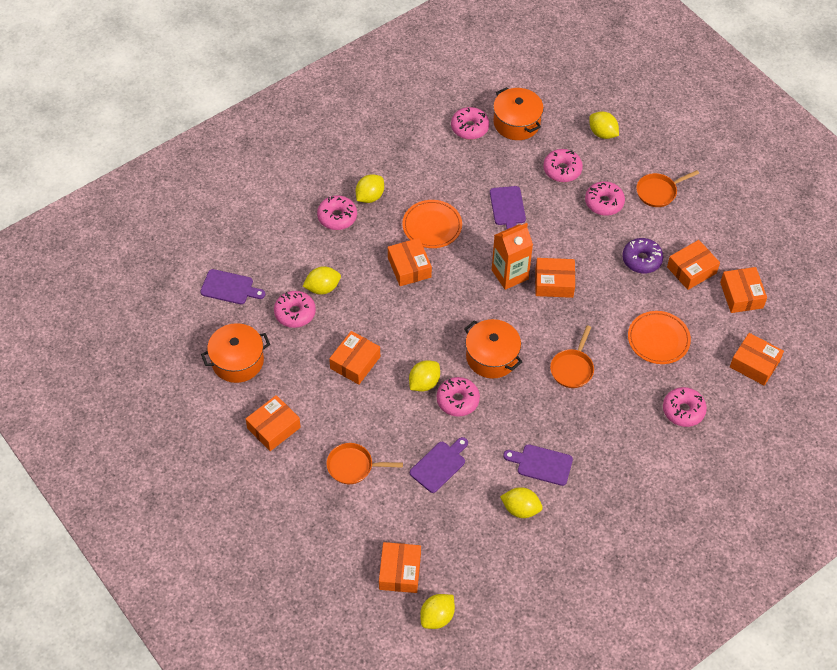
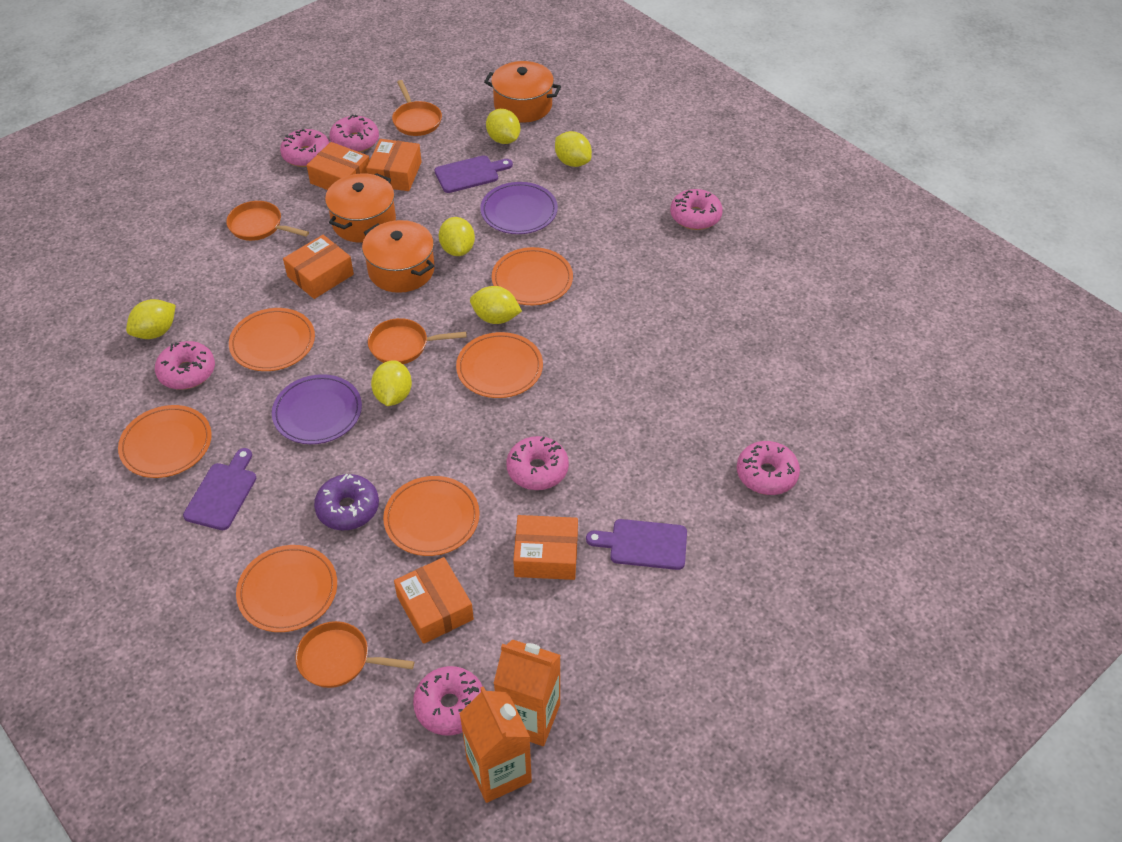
orange box: [246,395,301,451] [329,331,380,385] [379,542,421,593] [388,238,432,286] [535,258,575,298] [667,240,720,290] [720,267,767,313] [730,333,784,386] = 8 -> [283,235,354,299] [307,142,370,190] [366,139,422,191] [394,557,474,644] [513,515,578,580] = 5
orange carton: [492,223,533,290] = 1 -> [459,686,532,803] [493,639,560,746] = 2
orange pan: [327,443,403,484] [550,326,594,388] [636,170,699,207] = 3 -> [226,201,309,241] [295,621,414,688] [368,318,467,364] [392,80,442,136] = 4
orange plate: [402,200,462,248] [628,311,691,364] = 2 -> [118,405,212,478] [229,308,315,371] [236,545,337,632] [383,476,479,556] [456,332,543,398] [492,247,573,305] = 6
purple cutting board: [200,269,265,304] [410,437,468,493] [490,186,526,229] [503,444,573,486] = 4 -> [183,448,256,530] [434,155,513,193] [586,519,687,570] = 3
purple plate: none = 0 -> [272,374,362,444] [480,182,558,234] = 2

